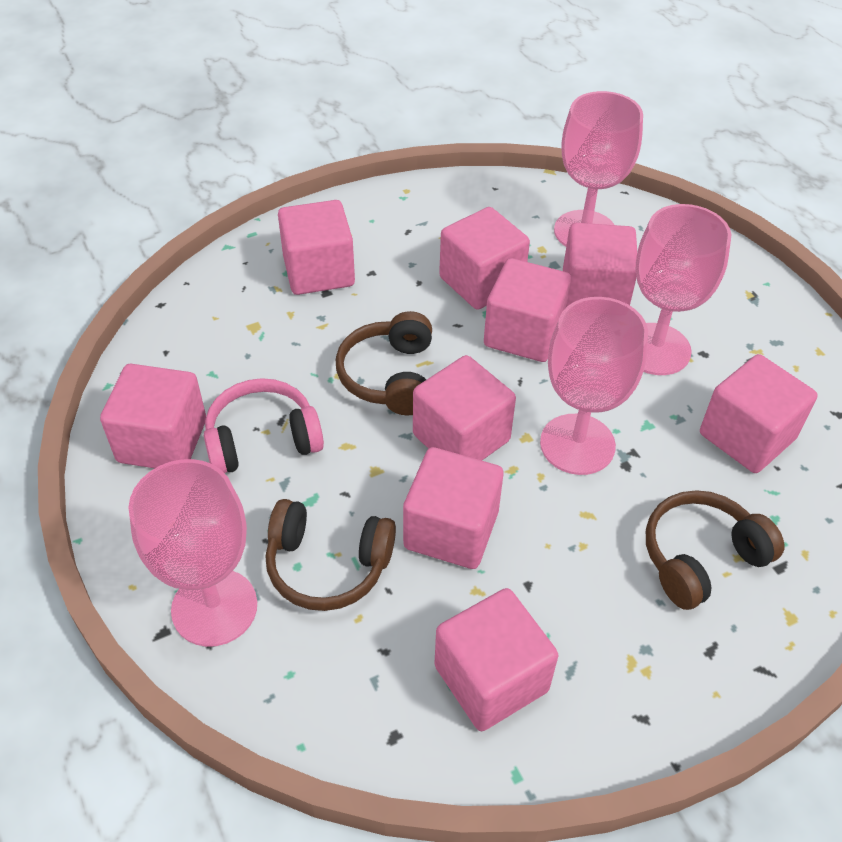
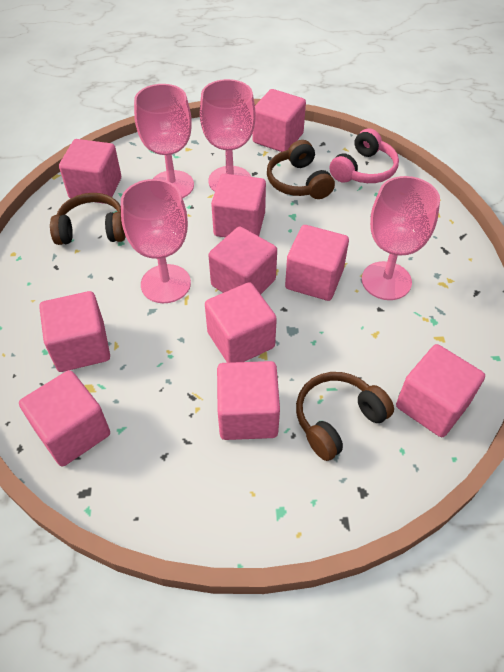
pink cube: [100,364,206,468] [278,200,355,295] [403,447,503,569] [413,355,516,461] [434,588,558,731] [439,207,530,310] [484,258,571,362] [563,223,637,306] [700,354,818,473] = 9 -> [19,370,110,466] [39,291,110,372] [59,139,121,204] [205,282,277,363] [209,227,277,294] [211,174,266,238] [217,361,280,440] [252,89,306,152] [285,225,349,301] [396,344,485,437] = 10

